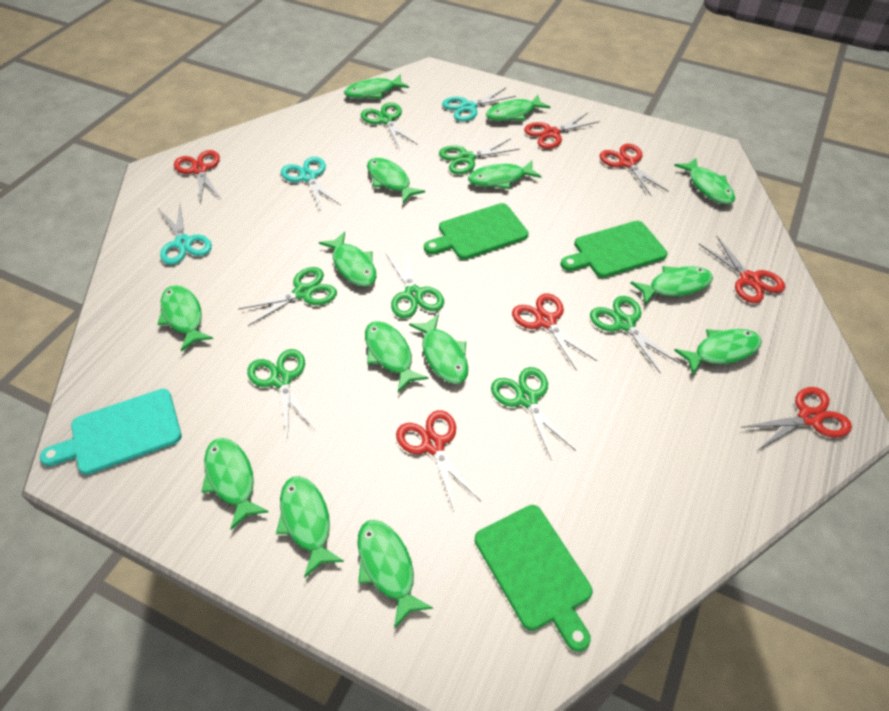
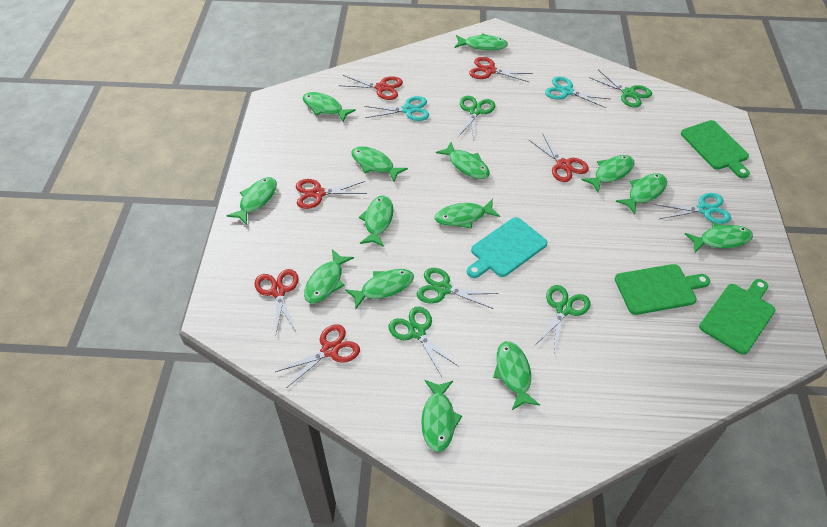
green scissors: [238,267,337,326] [247,349,315,438] [361,103,417,150] [385,248,444,318] [439,139,520,174] [491,367,576,459] [590,296,680,373] = 7 -> [388,306,458,377] [417,268,498,309] [457,96,495,141] [534,285,591,353] [589,70,652,108] = 5
red scissors: [174,150,222,204] [396,410,481,511] [512,294,597,371] [524,113,600,149] [600,144,669,197] [699,235,785,303] [740,387,852,451] = 7 -> [254,269,299,333] [275,324,360,387] [296,179,367,209] [338,75,403,100] [469,57,533,82] [529,133,589,182] = 6

